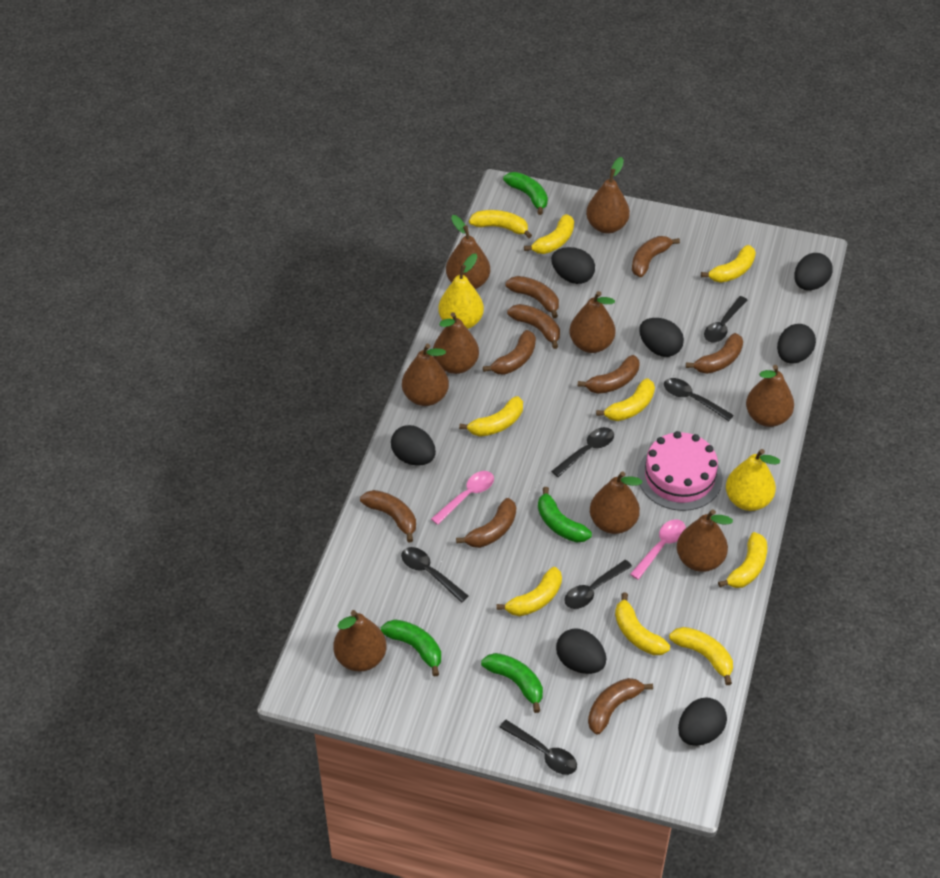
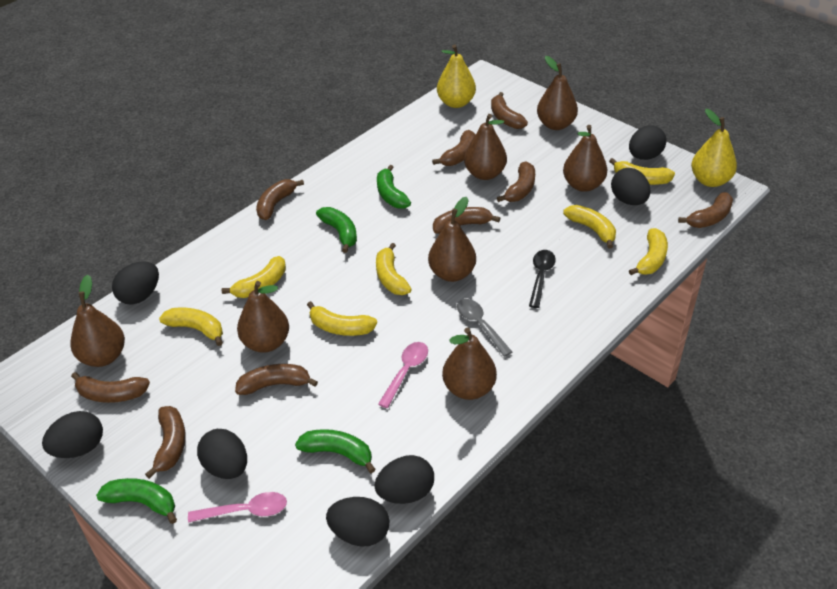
black spoon: [401,547,468,603] [499,720,577,775] [551,427,614,477] [564,560,632,609] [664,378,734,421] [704,296,747,342] = 6 -> [529,250,556,308] = 1
brown pear: [333,610,386,672] [402,344,449,406] [433,312,479,374] [446,215,490,289] [570,291,615,353] [586,157,630,234] [590,471,642,534] [677,509,733,572] [746,365,794,427] = 9 -> [70,275,125,367] [237,281,289,353] [428,197,476,282] [442,327,497,400] [464,114,507,180] [537,56,578,130] [563,125,607,192] = 7
grey spoon: none = 0 -> [457,299,512,357] = 1
pink cake: [637,431,722,511] = 1 -> none = 0
yellow banana: [459,396,523,437] [469,210,532,238] [496,567,562,616] [524,214,574,254] [596,378,655,421] [615,592,670,655] [669,627,733,685] [701,245,756,283] [718,532,767,588] = 9 -> [159,308,223,346] [222,256,286,298] [307,301,377,336] [376,243,412,295] [563,205,616,249] [609,158,675,185] [629,228,668,275] = 7

